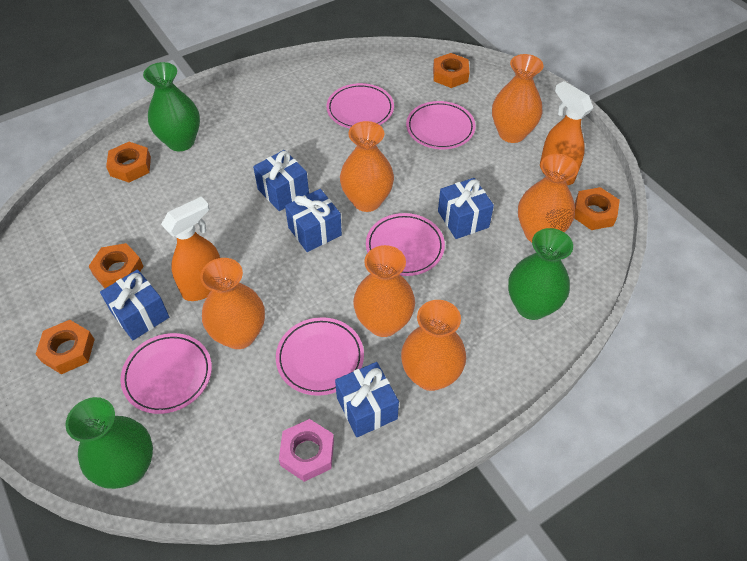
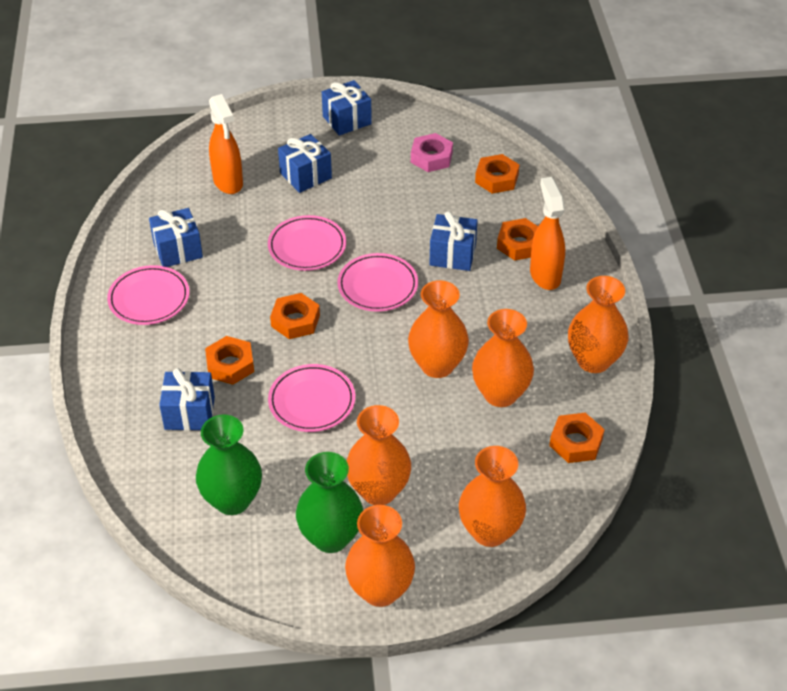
green vase: [65,397,153,489] [143,62,200,151] [508,228,573,320] = 3 -> [196,415,262,515] [296,452,363,553] = 2
pink plate: [120,333,212,414] [276,317,364,396] [326,83,394,128] [366,213,445,276] [406,101,476,149] = 5 -> [107,265,189,325] [268,215,346,271] [268,364,355,432] [337,253,418,312] = 4

